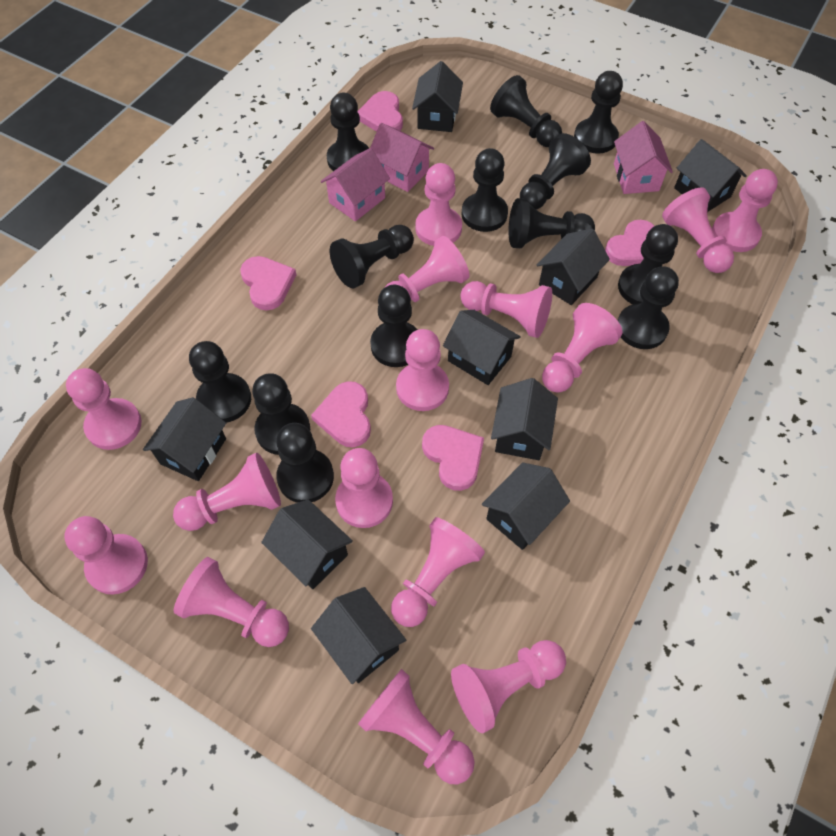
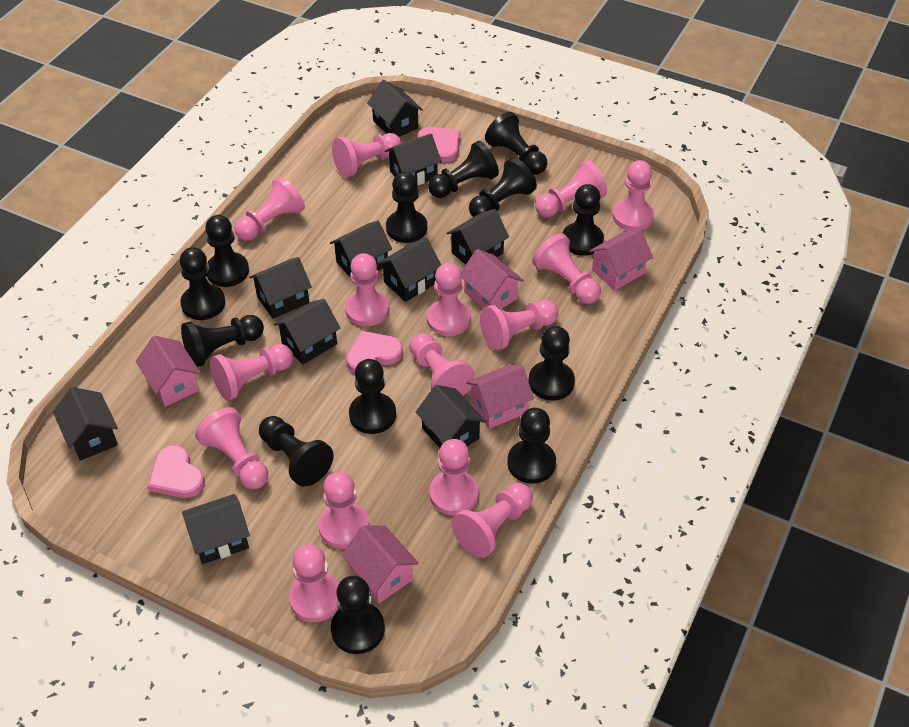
black house: [143,397,226,481] [261,500,353,589] [311,587,406,684] [412,61,463,132] [443,310,521,385] [482,462,570,550] [491,378,558,460] [537,229,610,305] [674,139,747,212] = 9 -> [53,387,118,461] [182,494,250,564] [249,257,312,319] [274,299,340,365] [330,220,392,278] [367,80,423,137] [378,238,441,302] [385,133,442,185] [416,385,486,448] [446,209,509,265] = 10
pink heart: [240,256,296,310] [311,381,371,447] [358,91,403,132] [422,425,484,491] [605,220,654,266] = 5 -> [148,445,205,498] [346,331,403,373] [418,127,460,163] = 3
pink house: [321,148,390,221] [370,123,434,192] [614,121,673,194] = 3 -> [136,336,201,407] [342,525,419,603] [461,249,524,309] [466,364,534,429] [589,228,653,291] = 5

